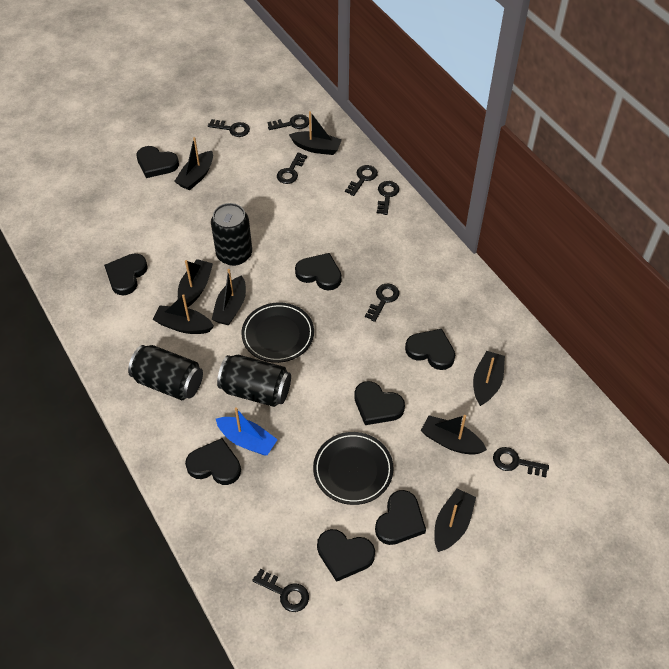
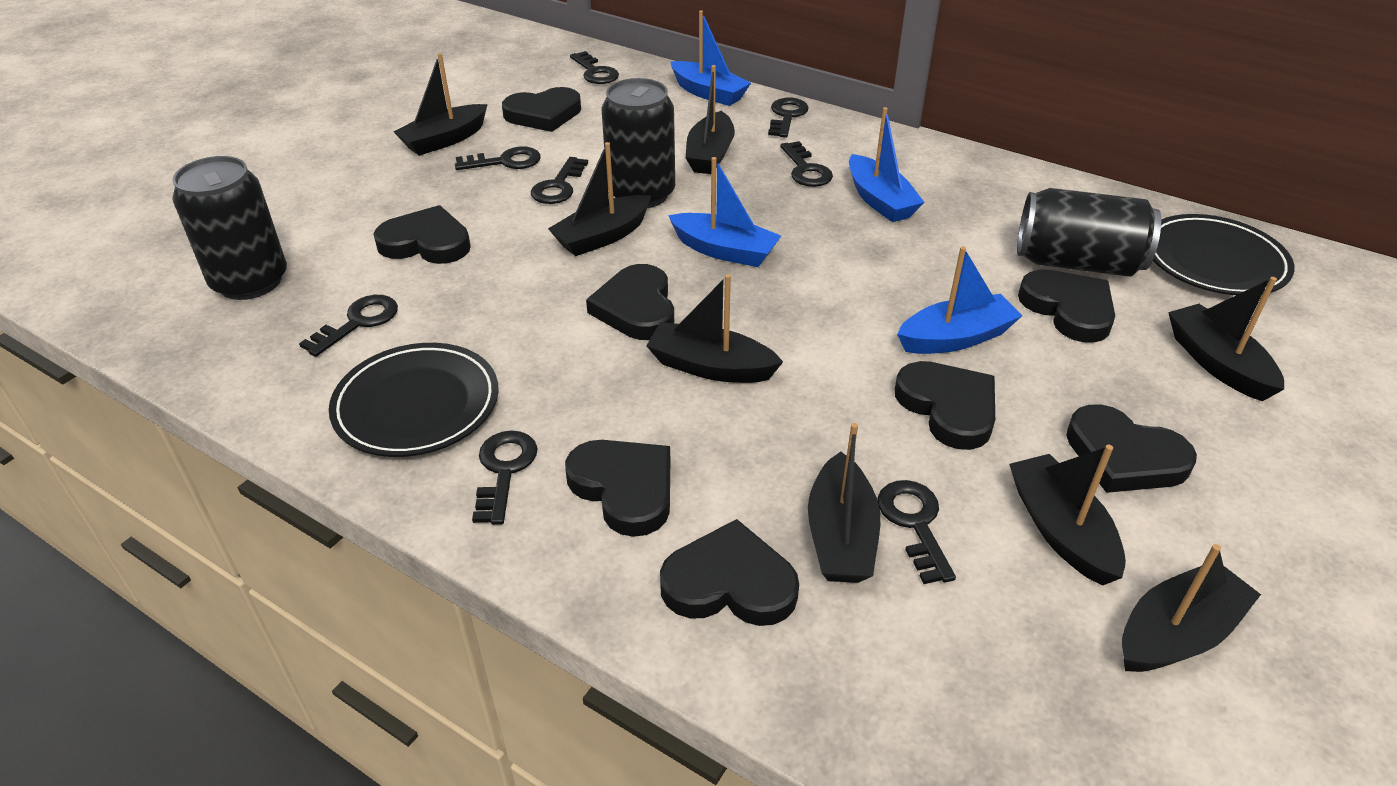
blue boat: [216,407,278,456] = 1 -> [668,157,781,267] [670,10,751,106] [849,107,925,222] [897,246,1023,354] = 4

